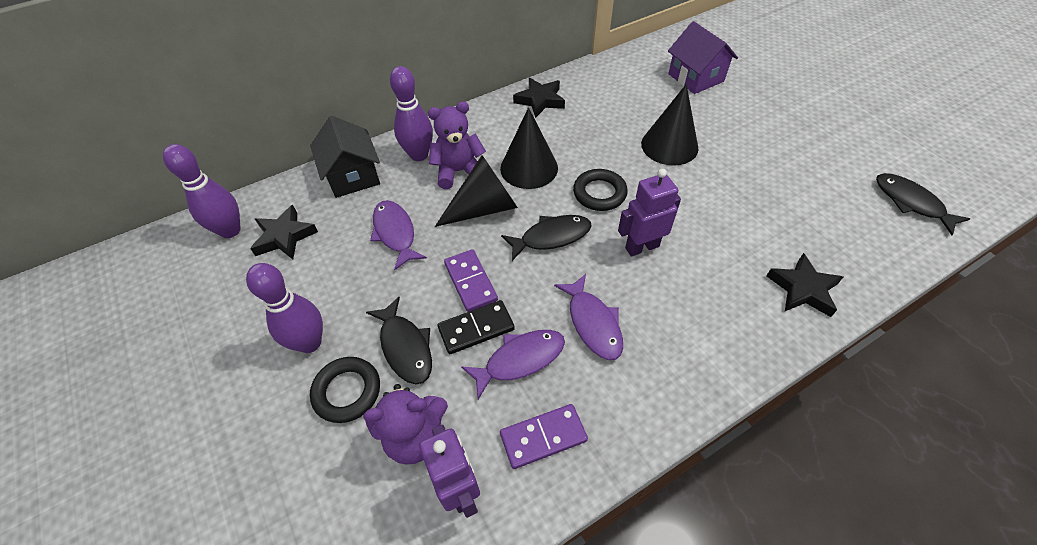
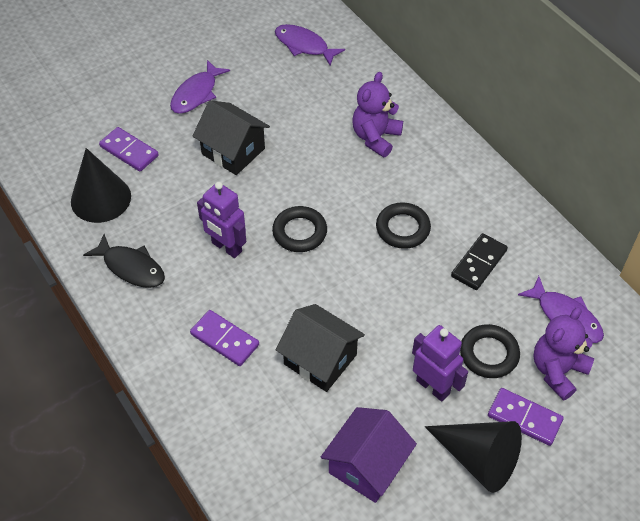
black cone: [435,155,518,227] [500,107,558,189] [641,84,698,166] = 3 -> [71,148,131,223] [425,421,522,493] = 2
black fish: [366,297,432,384] [501,215,592,261] [876,173,970,235] = 3 -> [83,234,165,288] = 1
black house: [310,116,380,198] = 1 -> [193,100,270,175] [276,304,365,392] = 2
black ring: [310,357,380,423] [573,169,628,211] = 2 -> [272,206,327,252] [376,202,431,249] [460,324,520,378] = 3
black star: [250,205,318,259] [513,78,565,118] [767,253,843,317] = 3 -> none = 0
purple bowling pin: [163,144,241,238] [246,263,323,353] [390,66,433,161] = 3 -> none = 0
purple domino: [444,249,498,312] [500,404,588,469] = 2 -> [99,127,159,172] [190,310,259,366] [488,388,564,446] = 3

